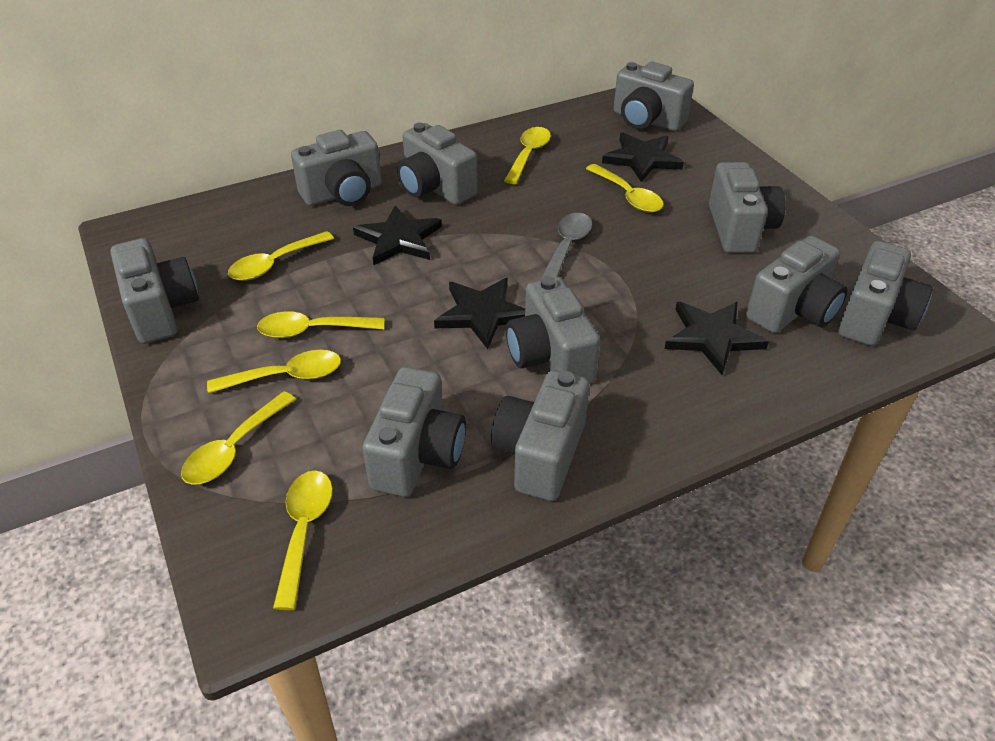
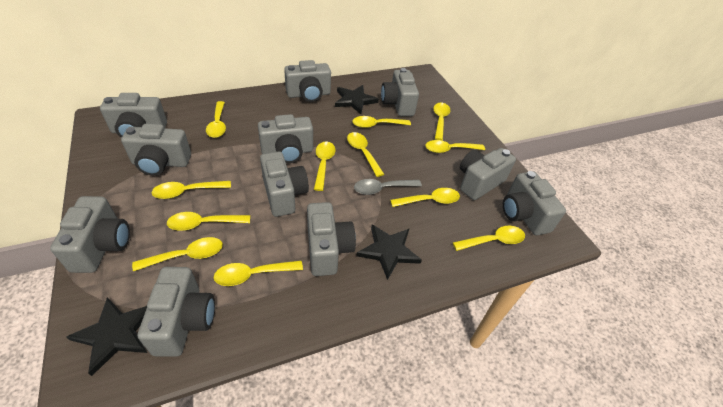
black star: [353,206,442,265] [434,278,525,349] [602,132,684,182] [665,302,769,375] = 4 -> [66,297,147,376] [335,85,379,114] [356,225,422,280] = 3
grey camera: [111,238,199,344] [291,130,382,206] [362,367,466,497] [397,123,478,205] [491,370,589,501] [506,276,600,383] [613,62,694,131] [709,162,786,253] [746,236,848,333] [838,241,933,346] = 10 -> [50,196,130,273] [100,93,167,138] [121,124,191,176] [138,267,215,357] [258,114,313,163] [260,151,309,217] [284,60,331,102] [307,202,356,276] [381,68,419,116] [460,148,516,200] [503,171,566,235] = 11
yellow spoon: [181,391,296,485] [207,350,341,393] [228,231,334,281] [257,311,384,338] [273,471,333,610] [504,127,551,184] [586,164,664,213] = 7 -> [132,237,223,271] [152,181,231,199] [167,212,250,231] [206,101,226,138] [214,261,303,286] [314,142,335,191] [347,132,384,177] [352,116,411,128] [390,188,460,207] [425,140,485,153] [434,103,450,140] [453,226,525,251] = 12

